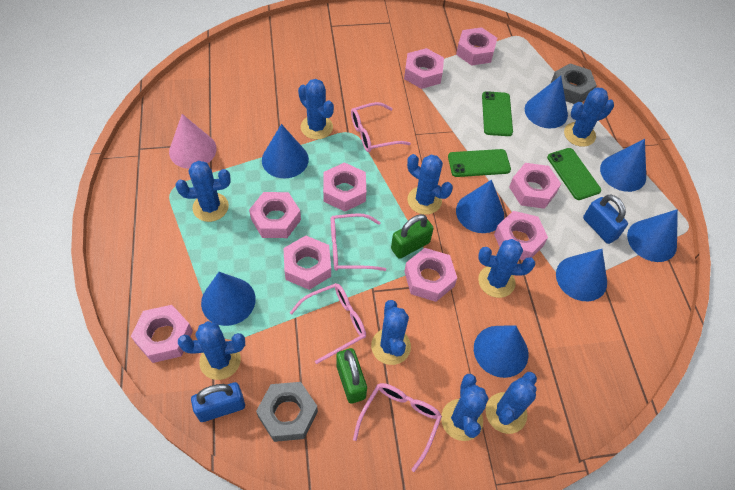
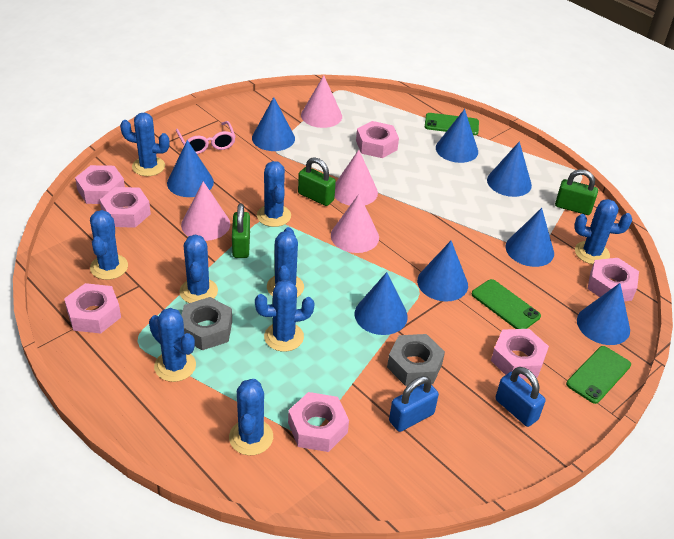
green padlock: [336,348,367,404] [391,214,434,259] = 2 -> [232,203,250,258] [298,157,336,206] [555,169,598,215] = 3
pink cone: [169,114,216,169] = 1 -> [181,181,230,241] [301,75,342,128] [331,194,379,253] [335,150,378,206] = 4
pink glasses: [290,283,366,364] [331,214,386,271] [351,102,411,152] [353,383,442,472] = 4 -> [176,121,236,154] = 1
pink nut: [131,305,193,363] [249,192,301,238] [283,236,331,290] [323,162,366,212] [404,48,444,89] [404,248,457,302] [456,27,497,66] [494,211,548,260] [509,163,561,209] = 9 -> [64,283,121,333] [75,165,125,204] [100,187,151,228] [288,392,349,452] [356,121,399,158] [491,329,549,379] [588,258,639,301] = 7

